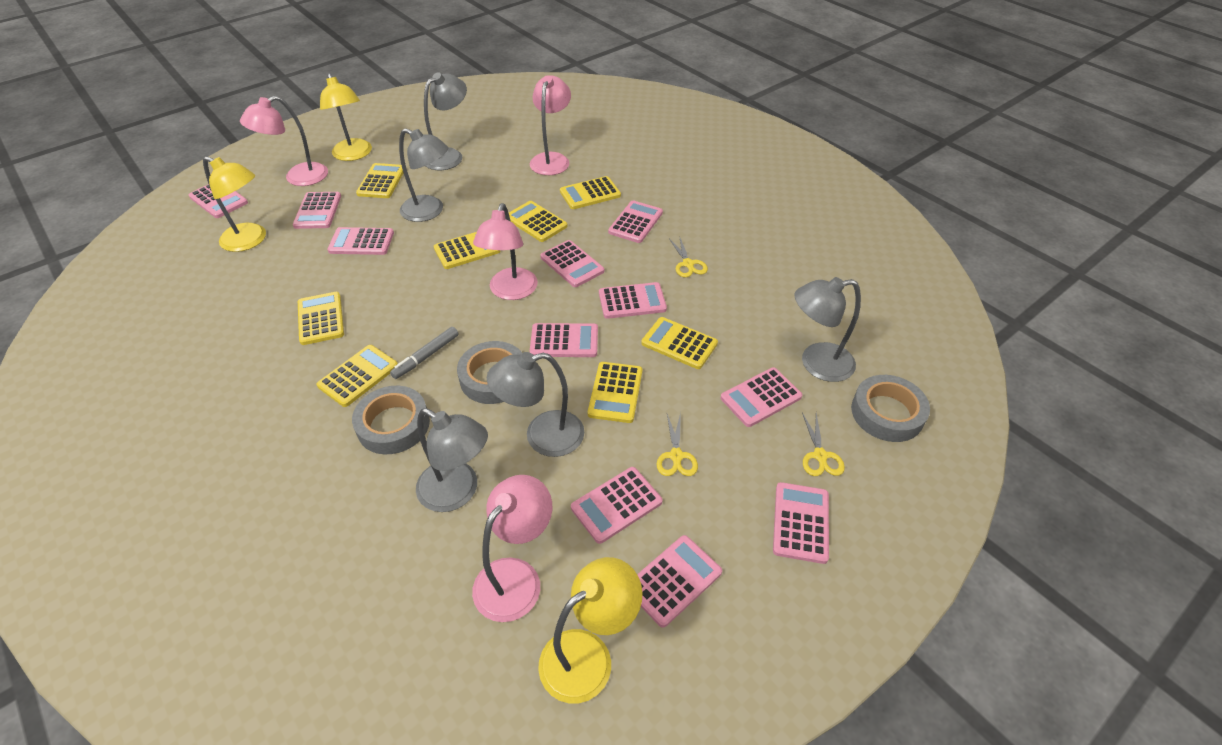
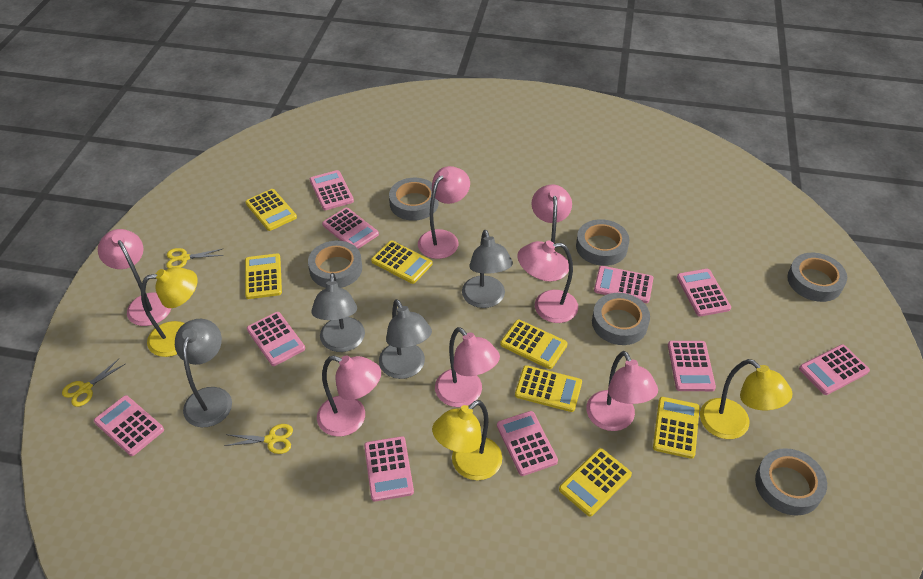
grey lamp: [399,128,448,222] [416,408,488,512] [424,72,467,170] [487,352,584,457] [795,277,861,382] = 5 -> [175,319,232,427] [311,273,365,352] [379,299,432,379] [462,230,513,308] = 4
grey marker: [390,327,459,379] = 1 -> none = 0
grey tape: [352,386,430,454] [457,341,522,404] [851,375,930,442] = 3 -> [308,241,362,288] [389,178,439,221] [576,219,629,266] [592,293,650,345] [755,448,827,516] [787,253,847,302] = 6
pink calculator: [189,184,248,218] [293,192,341,229] [327,227,394,255] [530,323,598,357] [540,240,604,287] [571,467,662,544] [599,282,667,319] [608,201,663,243] [637,535,722,628] [721,367,802,427] [773,482,829,564] = 11 -> [94,396,164,456] [247,312,305,366] [310,170,354,210] [322,208,379,249] [364,436,414,502] [497,411,558,476] [594,266,653,303] [668,341,716,391] [677,269,731,316] [799,344,870,395] = 10
pink lamp: [240,96,328,186] [472,475,552,622] [473,203,538,300] [530,75,571,175] = 4 -> [98,229,171,326] [317,355,381,437] [418,166,470,259] [435,327,500,407] [517,240,578,323] [532,184,572,282] [586,351,658,431] = 7
yellow calculator: [298,292,344,345] [317,345,398,407] [356,163,403,198] [434,232,501,269] [509,201,568,242] [560,176,621,209] [588,362,643,423] [641,317,718,369] = 8 -> [245,189,297,231] [245,253,282,299] [371,240,433,284] [500,320,567,369] [515,365,582,412] [559,448,632,517] [653,397,700,459] = 7

